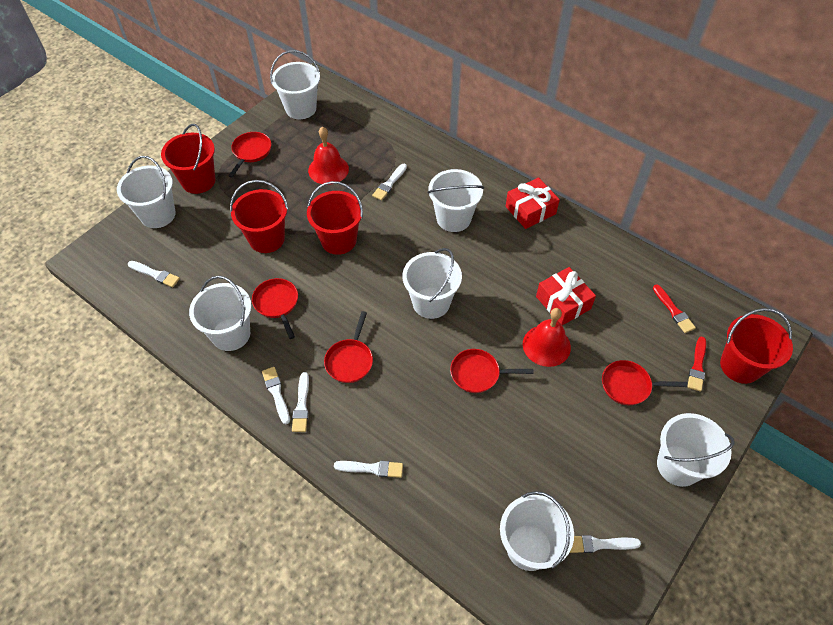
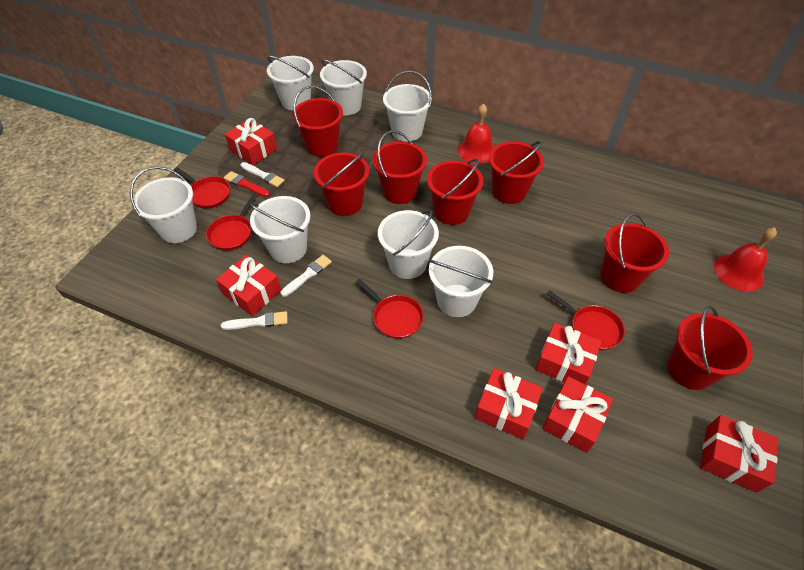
red brush: [653,284,696,333] [687,337,706,392] = 2 -> [224,171,270,197] = 1
red bucket: [161,124,215,194] [230,180,288,253] [307,181,363,255] [720,308,793,384] = 4 -> [292,86,343,157] [314,152,369,216] [373,130,427,204] [427,159,483,225] [489,141,544,204] [601,213,669,293] [667,306,753,390] = 7
red gift: [506,177,560,229] [536,267,596,325] = 2 -> [216,255,281,316] [225,118,277,165] [475,368,543,439] [535,323,602,385] [542,376,613,453] [700,415,778,493] = 6
red pan: [228,132,271,178] [252,278,298,339] [324,311,373,383] [450,349,533,393] [602,360,688,405] = 5 -> [174,167,231,209] [206,194,258,251] [356,279,424,339] [547,290,625,350] = 4
white brush: [128,261,180,287] [262,367,290,424] [292,372,309,432] [334,461,403,478] [372,164,407,200] [570,535,641,553] = 6 -> [221,311,288,330] [241,162,284,187] [281,255,332,297] = 3

